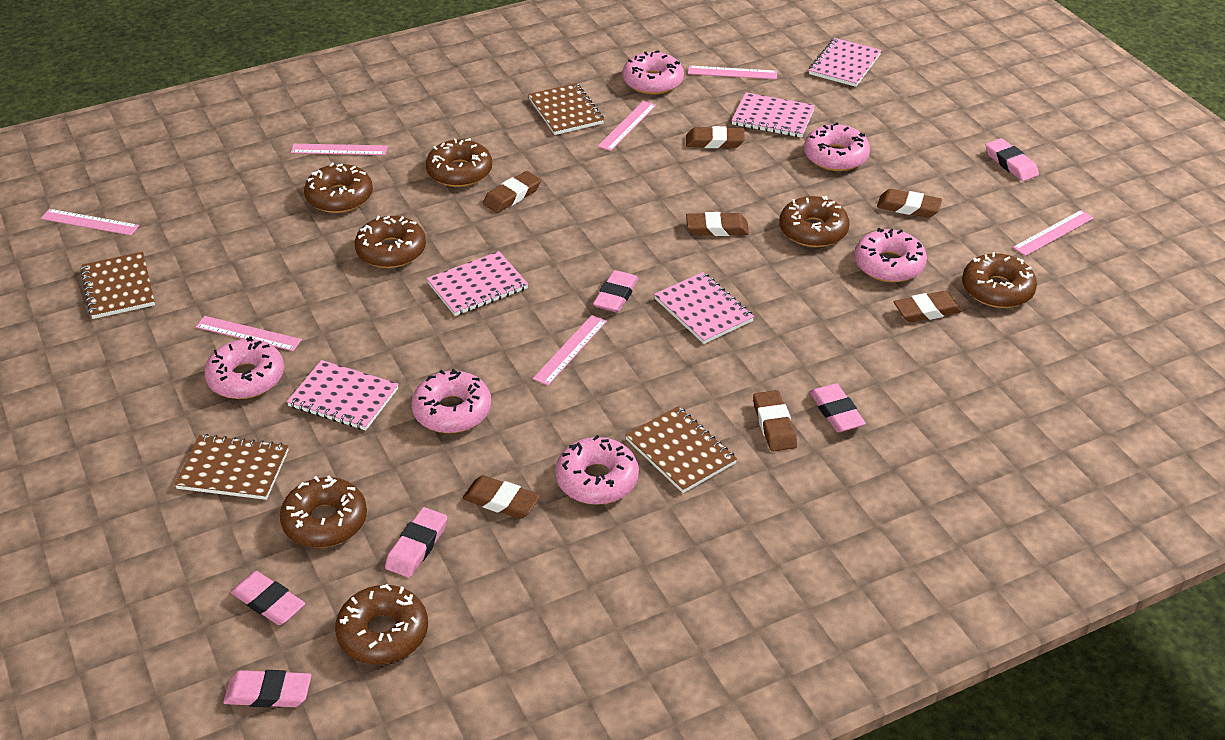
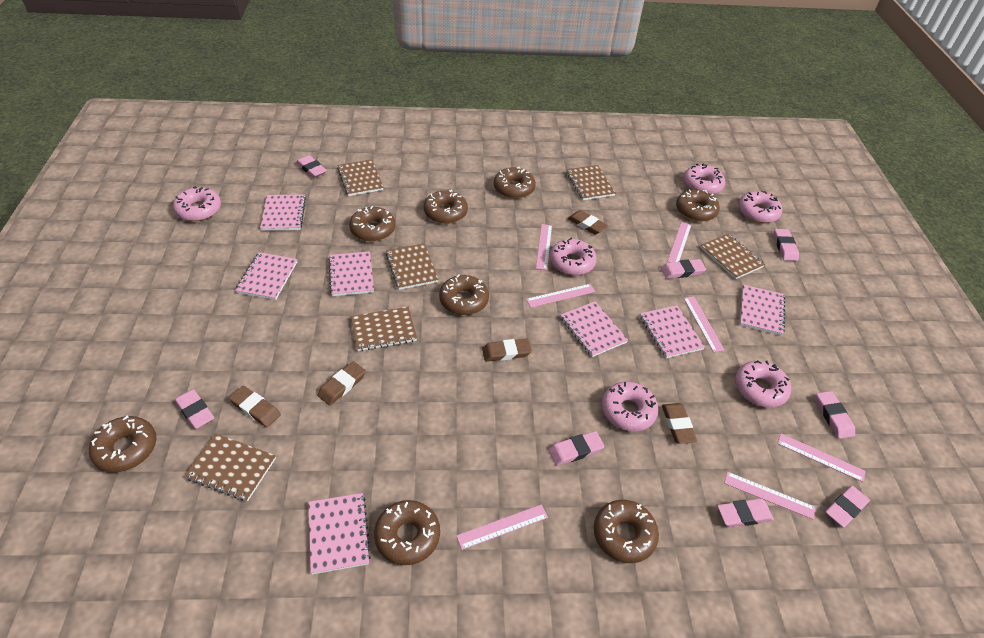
brown donut: [280,476,367,548] [304,163,373,213] [335,584,428,665] [355,216,426,268] [426,138,492,187] [779,196,849,247] [962,252,1037,308] = 7 -> [89,416,156,472] [349,206,395,242] [374,500,440,565] [424,190,468,224] [439,274,489,315] [494,166,536,199] [594,500,659,563] [676,189,720,222] = 8
brown eraser: [462,475,541,519] [483,171,541,213] [686,126,745,148] [686,212,749,236] [753,390,797,451] [877,189,942,218] [894,291,962,323] = 7 -> [229,386,281,427] [318,361,366,405] [482,339,532,362] [568,210,608,235] [662,403,697,444] = 5
brown notebook: [80,252,155,319] [174,434,289,500] [528,83,604,135] [625,406,737,493] = 4 -> [184,434,276,501] [337,160,384,196] [351,307,417,351] [386,243,439,290] [566,165,616,200] [700,233,765,279] = 6
pink eraser: [223,670,311,708] [230,571,305,625] [385,507,447,578] [593,270,639,313] [809,383,866,432] [986,138,1039,181] = 6 -> [174,389,214,429] [296,155,327,178] [549,431,605,466] [661,259,706,279] [717,498,774,527] [774,229,799,261] [816,391,855,439] [825,485,870,528] = 8
pink notebook: [287,360,398,431] [426,251,528,316] [654,272,754,344] [732,92,815,138] [809,38,882,87] = 5 -> [235,252,297,300] [260,194,306,231] [308,493,371,574] [328,251,374,296] [560,301,628,357] [640,305,705,358] [740,285,785,336] = 7

